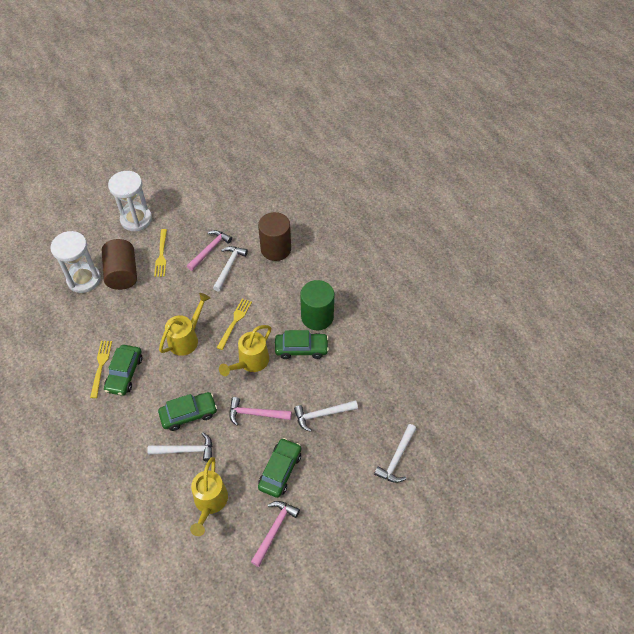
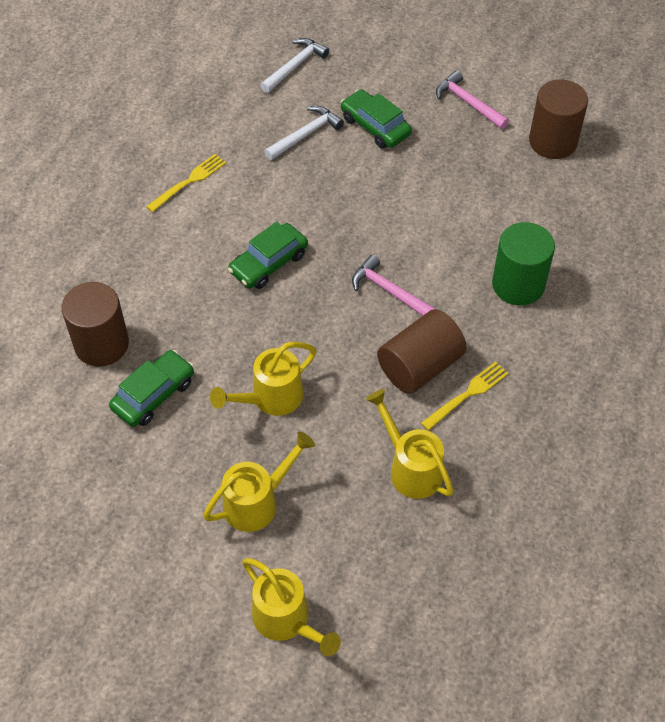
brown cylinder: [102,239,137,290] [258,212,291,261] = 2 -> [62,282,129,367] [377,309,467,394] [529,80,588,159] = 3
green car: [104,345,142,396] [158,392,217,431] [258,438,301,498] [275,330,329,359] = 4 -> [109,350,194,427] [228,222,308,289] [341,89,412,149] = 3
pink hammer: [187,230,232,271] [229,397,292,426] [251,501,300,567] = 3 -> [352,254,435,316] [436,70,509,129] = 2
white hammer: [147,432,212,462] [213,246,248,292] [294,400,358,432] [374,424,416,483] = 4 -> [260,38,329,93] [264,106,344,160] = 2
white hourglass: [50,231,101,293] [108,171,152,231] = 2 -> none = 0
yellow fork: [90,341,112,398] [154,229,167,277] [217,298,252,350] = 3 -> [146,154,226,212] [421,362,509,431] = 2
yellow watering can: [159,293,210,356] [190,457,228,536] [219,325,271,376] = 3 -> [203,431,315,532] [210,342,317,416] [242,558,341,656] [366,389,453,499] = 4

